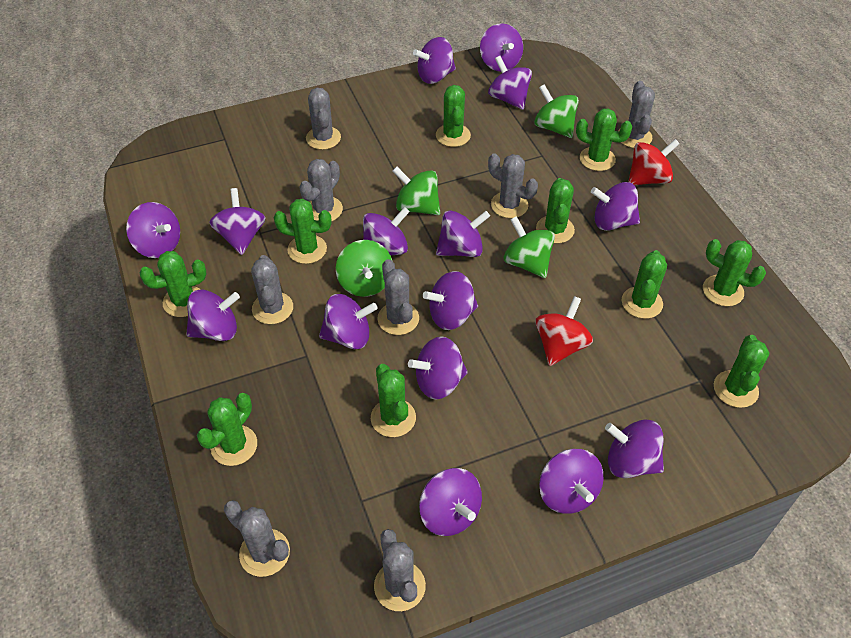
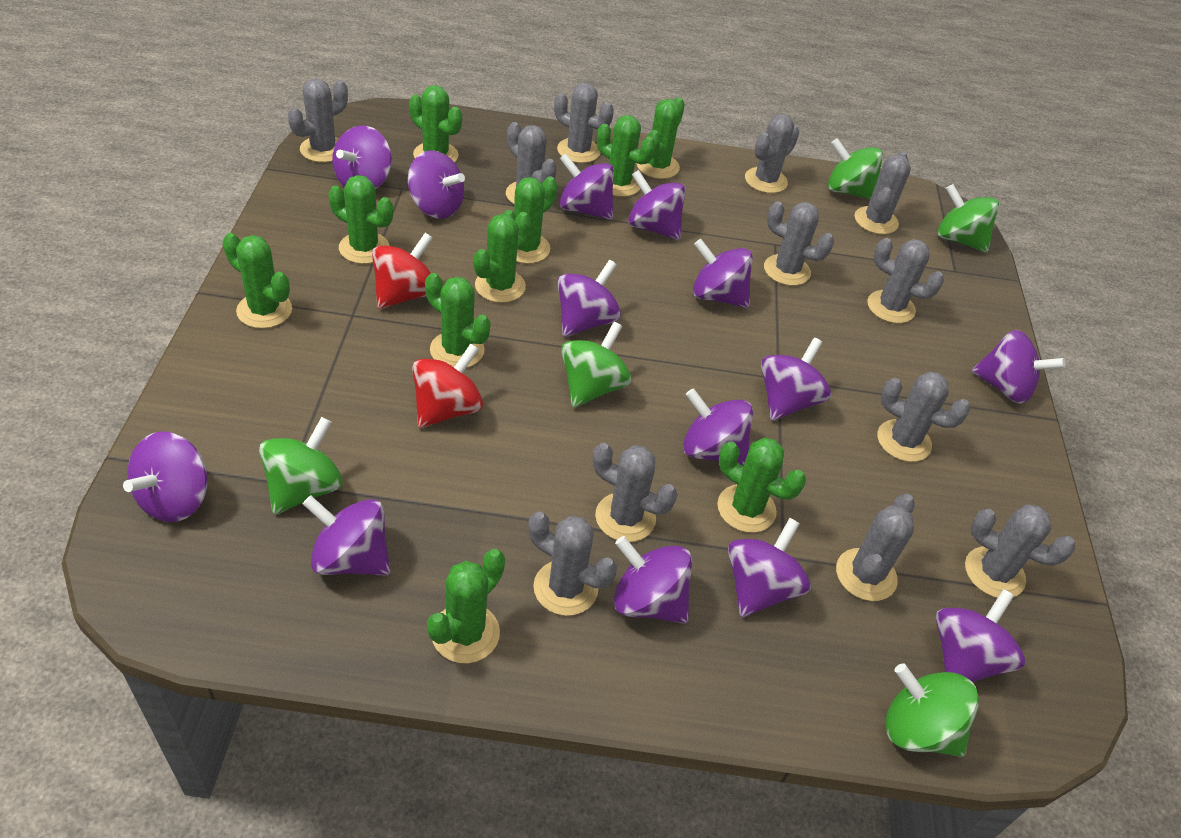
green spinning top: [336,240,393,297] [392,166,440,215] [504,216,555,278] [534,84,579,138] = 4 -> [259,417,342,515] [561,322,632,408] [828,138,883,199] [885,663,979,757] [938,184,999,252] = 5
grey cactus: [224,500,290,577] [251,255,293,324] [299,159,343,222] [306,88,341,150] [374,529,426,611] [377,259,419,335] [488,153,538,218] [618,81,655,148] = 8 -> [288,78,348,162] [506,122,557,204] [528,512,617,616] [554,83,614,163] [593,443,677,542] [745,114,799,193] [764,201,834,286] [836,494,915,601] [854,151,911,235] [868,238,944,323] [877,371,971,462] [965,504,1076,598] = 12
purple spinning top: [126,202,180,258] [186,289,240,341] [209,188,266,255] [319,294,378,349] [363,207,410,255] [408,337,468,400] [413,37,456,84] [419,468,482,536] [423,271,478,330] [436,211,490,257] [480,23,523,72] [488,56,532,110] [539,449,604,514] [591,182,640,231] [605,419,664,478] = 15 -> [123,431,207,522] [303,495,391,575] [332,126,392,189] [408,150,465,219] [557,260,621,337] [559,153,614,220] [614,536,692,624] [628,170,686,240] [683,388,753,466] [693,239,753,308] [728,518,811,617] [761,338,831,421] [936,589,1025,682] [972,330,1065,404] = 14

